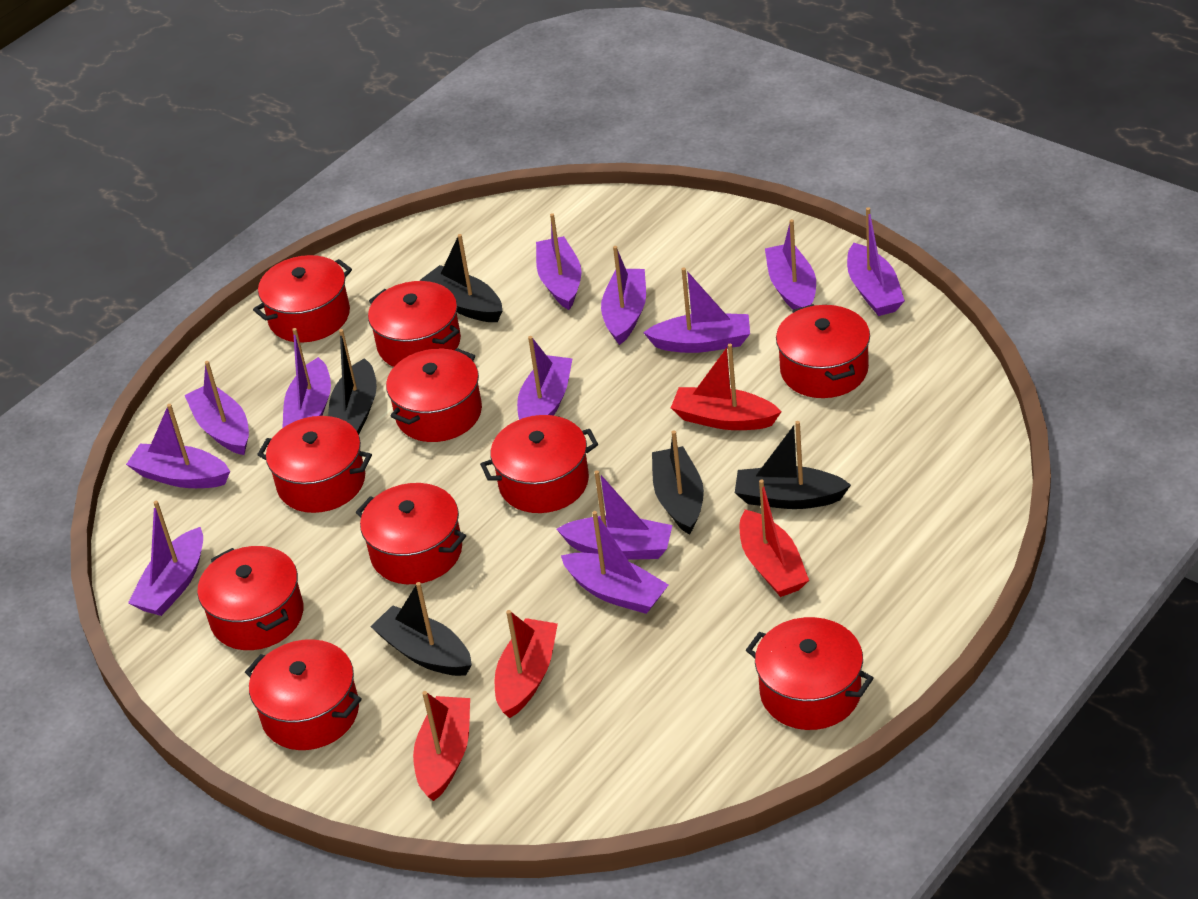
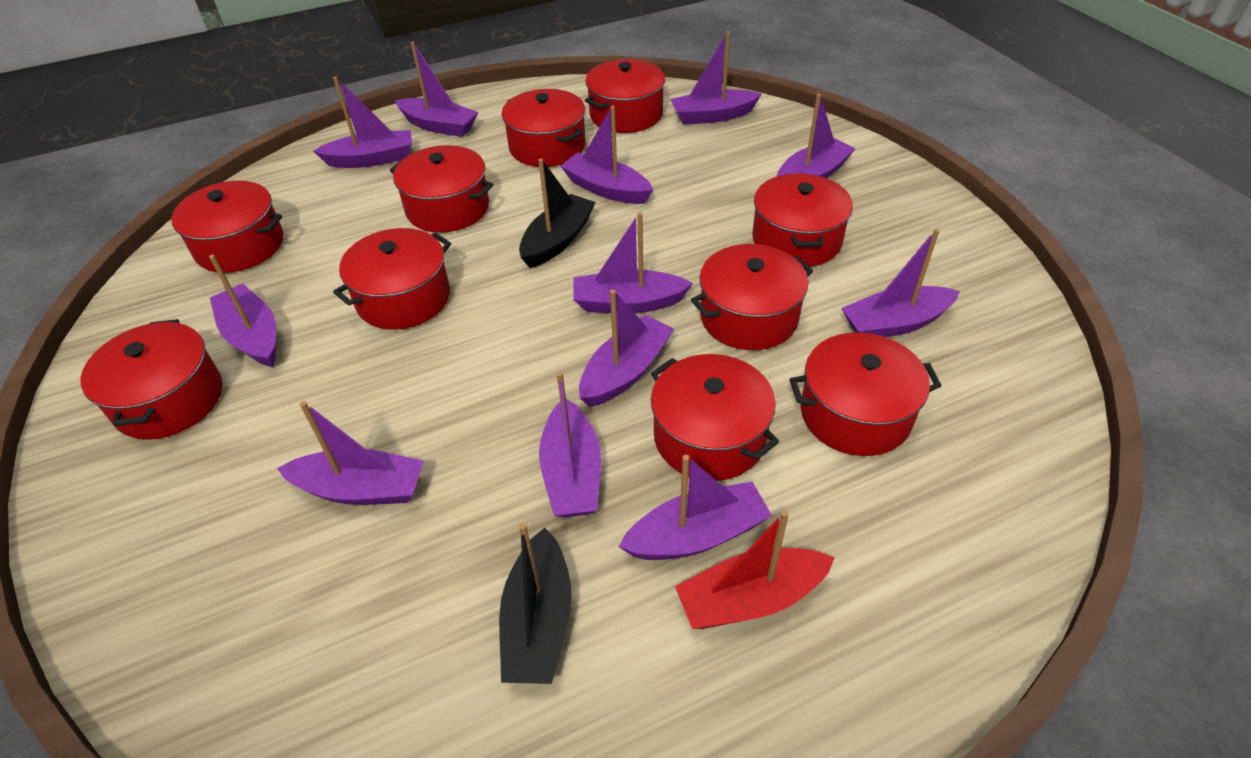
black boat: [328,329,377,435] [370,582,472,676] [420,234,502,322] [652,431,704,535] [735,421,851,509] = 5 -> [499,523,572,684] [519,158,596,268] = 2
red boat: [413,691,470,801] [495,610,558,718] [671,344,781,430] [740,479,809,597] = 4 -> [675,510,835,629] = 1

